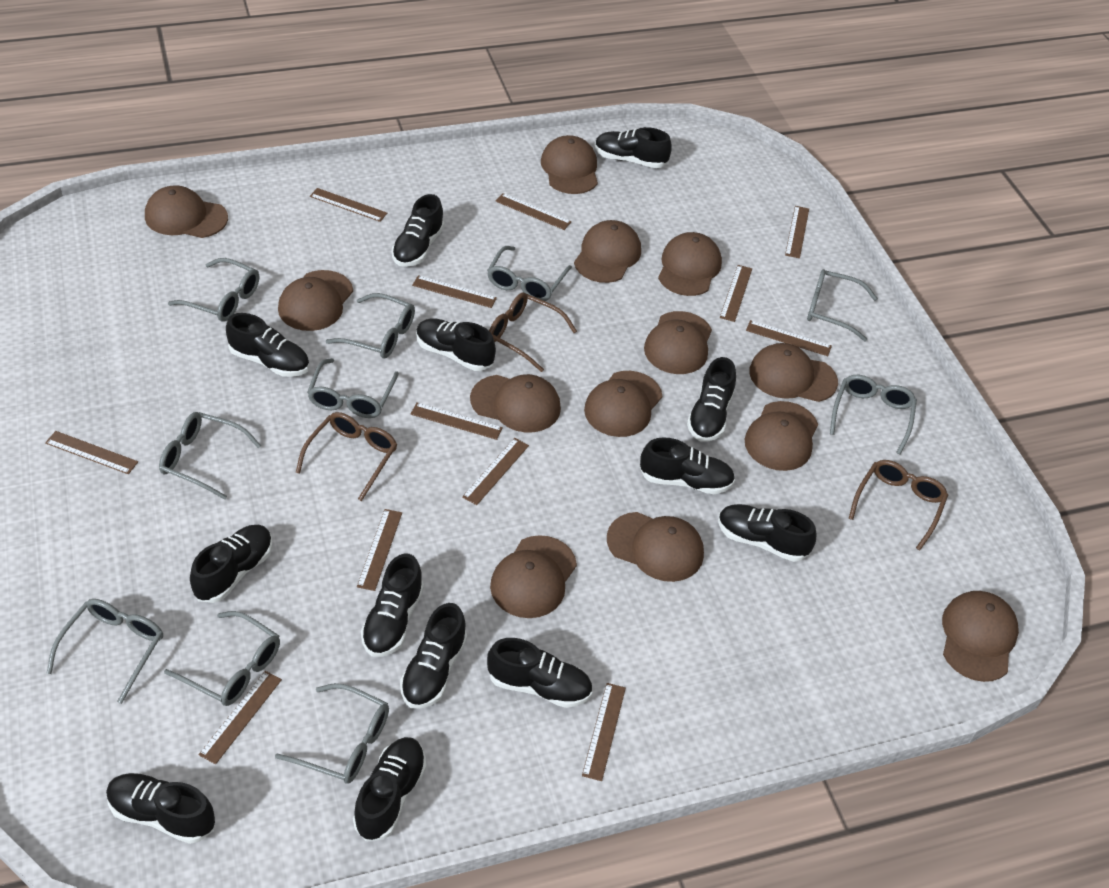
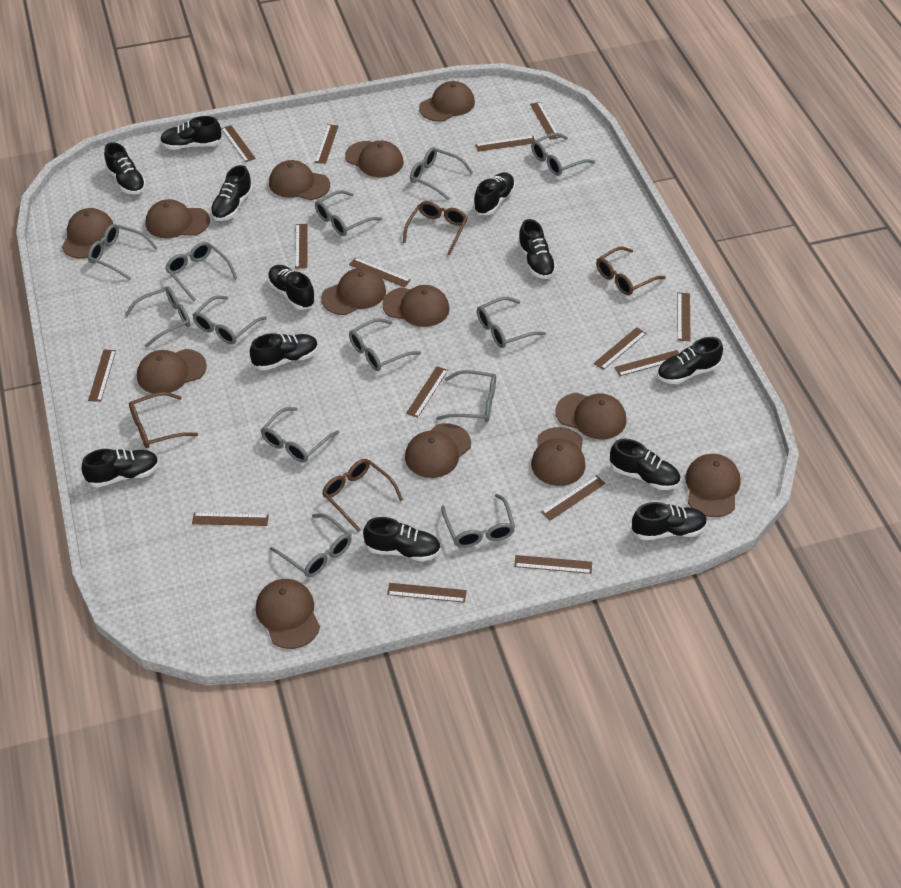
black shoe: [106,773,215,844] [190,525,273,603] [226,313,310,377] [353,737,426,841] [361,553,424,657] [392,194,444,267] [400,603,467,709] [416,318,496,371] [487,638,593,708] [595,127,672,168] [640,437,735,494] [687,357,736,442] [718,504,816,562] = 13 -> [82,449,159,488] [104,142,146,195] [160,116,222,150] [210,165,253,221] [250,333,318,371] [268,265,316,310] [363,517,441,562] [473,172,515,215] [518,219,557,279] [610,438,680,490] [632,502,707,540] [657,337,723,384] = 12
brown glasses: [296,412,397,501] [489,292,577,372] [849,460,948,551] = 3 -> [129,392,198,448] [322,459,403,532] [403,201,467,255] [596,246,666,295] = 4
brown ruler: [45,431,138,474] [199,671,282,765] [310,188,387,222] [357,509,402,591] [411,402,503,440] [412,275,497,308] [462,438,529,505] [496,193,571,230] [582,683,626,781] [720,265,752,322] [746,320,832,356] [785,206,809,258] = 12 -> [88,350,116,402] [192,513,269,526] [221,125,256,162] [295,224,308,269] [315,124,339,164] [349,257,411,287] [387,583,467,603] [406,366,448,418] [475,136,535,152] [514,555,592,574] [530,102,560,140] [541,475,606,521] [594,327,646,370] [614,350,679,376] [677,293,691,341] = 15
grey glasses: [47,599,163,704] [159,412,261,500] [164,611,280,706] [168,258,259,322] [275,683,389,784] [307,358,399,418] [326,293,415,358] [487,246,572,301] [807,269,878,341] [830,375,917,455] = 10 -> [88,224,157,280] [124,287,191,348] [165,242,237,301] [193,296,267,344] [261,407,340,463] [270,513,352,577] [315,190,382,236] [349,318,421,371] [410,147,473,201] [436,370,496,422] [441,494,515,548] [477,297,546,348] [531,133,595,176] = 13

